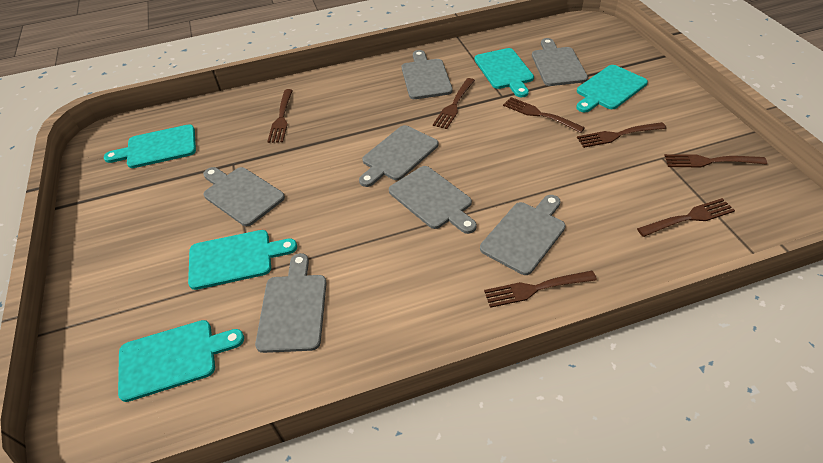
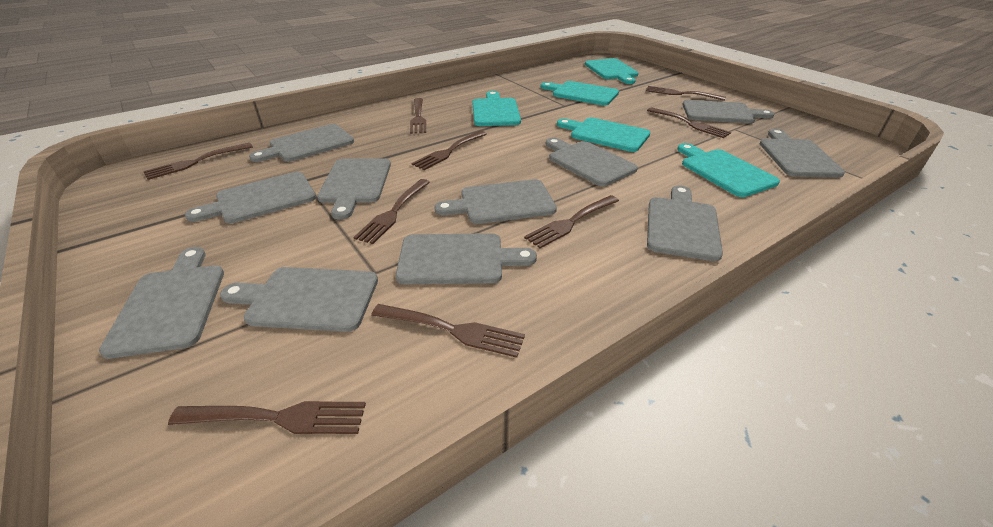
brown fork: [267,89,293,143] [433,78,475,129] [484,271,597,308] [503,97,585,133] [577,122,666,148] [637,198,735,237] [664,154,767,168] = 7 -> [143,143,253,180] [168,401,366,434] [353,179,430,244] [371,304,525,358] [410,98,426,134] [411,131,487,170] [524,195,619,248] [646,86,726,101] [647,107,731,138] = 9
grey cutting board: [203,167,285,226] [255,253,327,353] [359,125,438,187] [389,166,477,234] [402,50,453,99] [480,195,565,275] [532,38,588,86] = 7 -> [99,247,224,359] [185,172,316,224] [220,267,378,332] [249,124,354,162] [317,158,391,220] [396,233,537,284] [435,179,557,224] [546,138,638,186] [647,185,723,261] [682,100,774,123] [760,129,845,178] = 11

